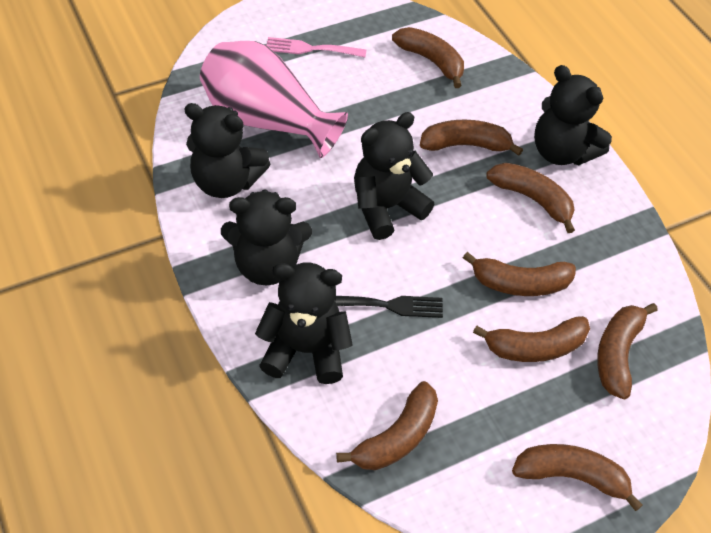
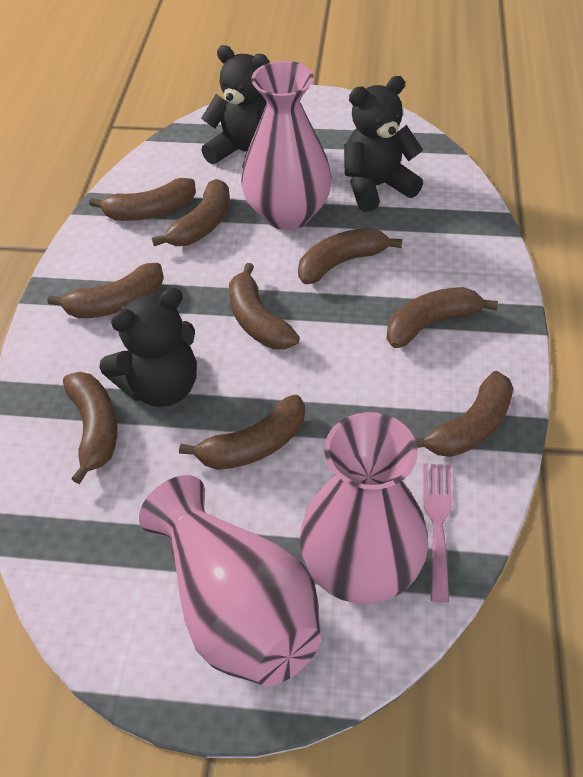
black fork: [334,296,443,318] = 1 -> none = 0
black teddy bear: [184,103,270,198] [221,190,312,285] [255,263,353,384] [354,112,434,240] [534,65,612,165] = 5 -> [99,288,197,407] [201,45,270,167] [344,76,423,212] = 3
brown banana: [336,381,438,470] [392,27,464,88] [420,120,523,156] [463,252,576,296] [473,316,590,362] [486,163,575,233] [512,444,643,511] [597,303,658,399] = 8 -> [48,263,164,318] [63,372,117,484] [89,178,196,221] [152,179,230,246] [179,395,305,470] [229,263,300,350] [298,228,402,284] [386,287,498,348] [415,371,513,457] = 9
pink vase: [200,41,348,158] = 1 -> [139,475,321,686] [241,61,332,230] [300,412,428,604] = 3

